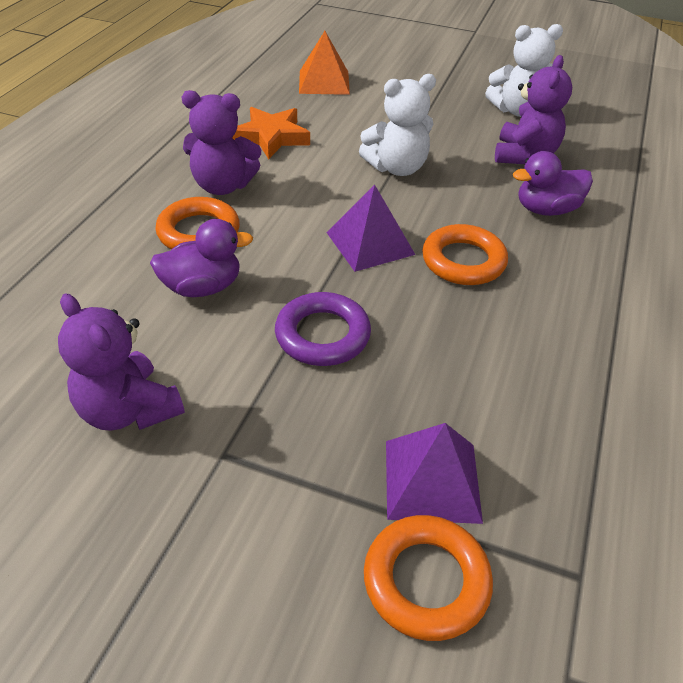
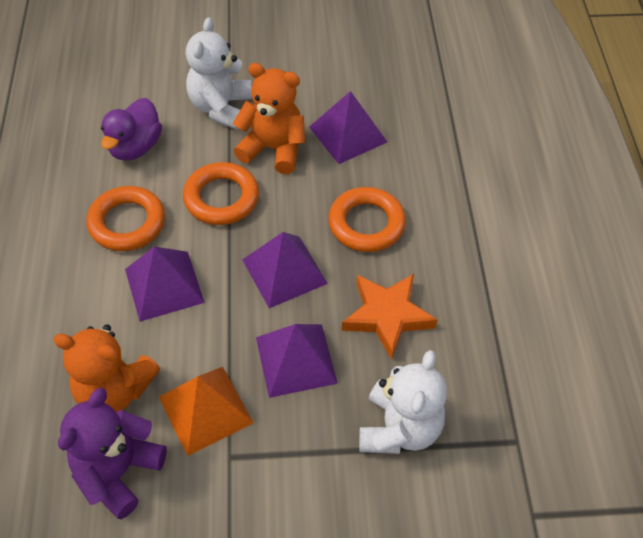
orange teddy bear: none = 0 -> [53,324,160,413] [233,63,305,174] = 2
purple duck: [150,219,253,297] [513,151,593,216] = 2 -> [101,98,162,161] = 1
purple pyramid: [326,185,415,272] [386,423,483,524] = 2 -> [125,246,205,322] [242,232,328,308] [256,324,338,398] [309,91,387,164] = 4
purple ring: [275,292,371,366] = 1 -> none = 0
purple teddy bear: [58,293,185,431] [182,90,261,195] [495,55,572,164] = 3 -> [58,387,167,519] = 1

